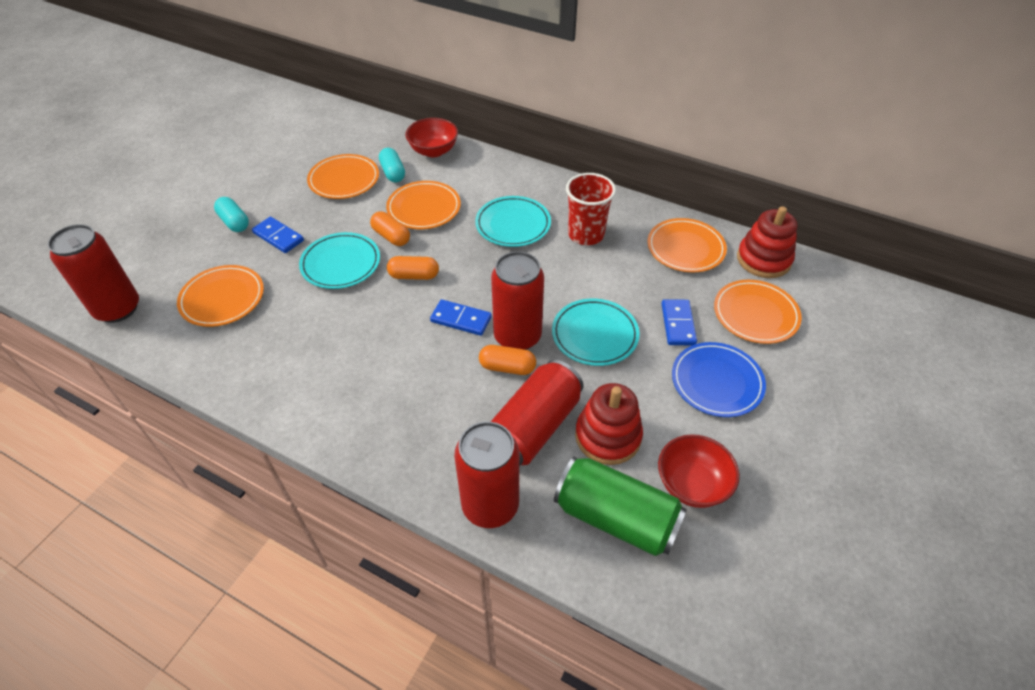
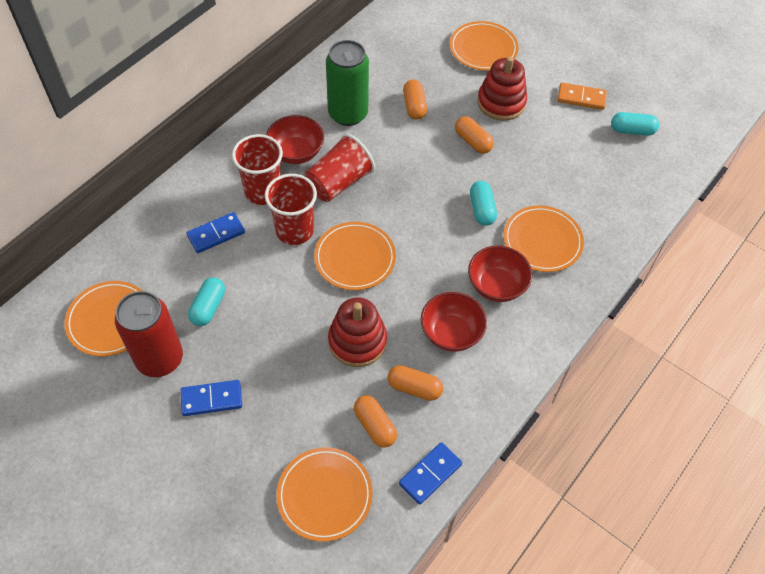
blue plate: [672,342,766,417] = 1 -> none = 0
orange capsule: [370,211,410,246] [387,256,439,280] [479,345,536,375] = 3 -> [354,395,397,448] [387,365,443,401] [403,80,427,119] [455,116,494,154] = 4
orange domino: none = 0 -> [558,82,607,110] = 1
red bowl: [405,118,458,157] [658,434,740,508] = 2 -> [266,115,324,164] [421,292,487,352] [468,246,532,302] = 3
red can: [47,224,139,323] [454,421,519,528] [491,251,544,350] [491,360,584,466] = 4 -> [115,291,183,377] = 1
red cup: [566,173,616,245] = 1 -> [232,134,283,205] [265,174,317,245] [305,134,375,202] = 3
turquoise capsule: [214,197,249,232] [379,148,405,183] = 2 -> [188,277,225,326] [470,181,497,226] [611,112,659,136] = 3
turquoise plate: [299,232,380,289] [475,196,551,247] [552,298,640,366] = 3 -> none = 0

